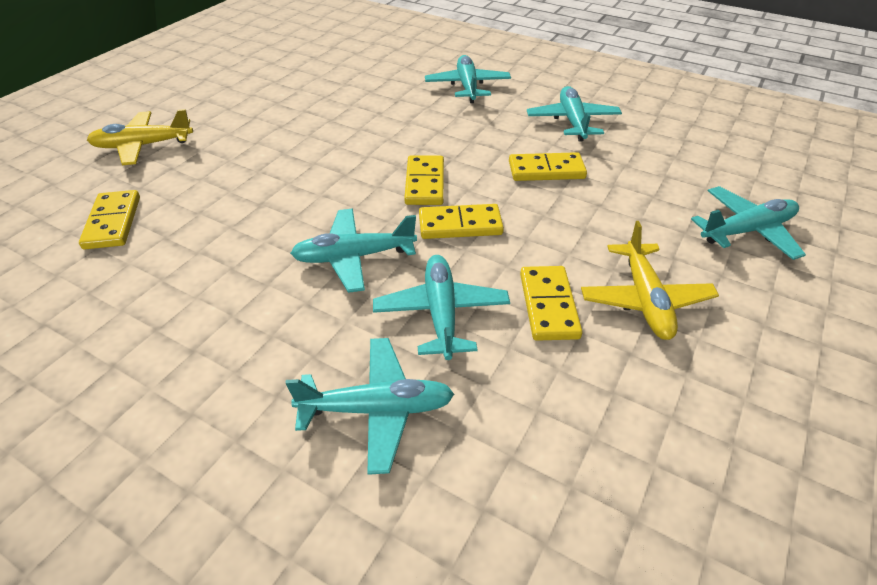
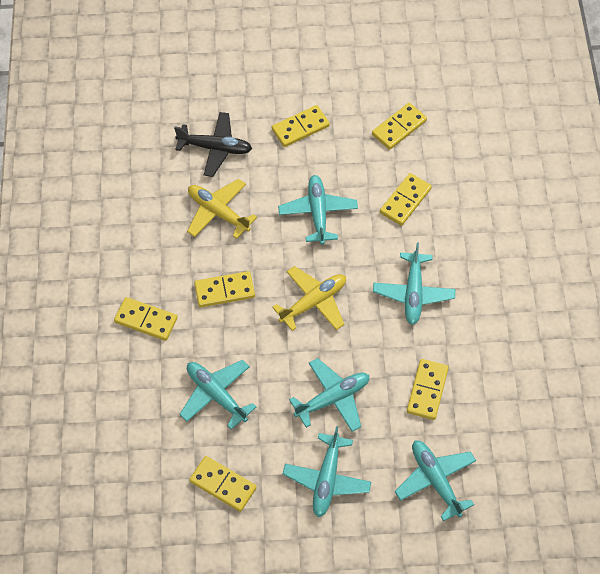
black plane: none = 0 -> [174,112,252,177] = 1
yellow domino: [79,190,140,249] [404,155,444,205] [419,204,504,239] [509,152,587,181] [520,266,582,341] = 5 -> [114,297,178,341] [189,456,257,512] [194,271,255,307] [272,105,330,147] [372,103,427,150] [380,173,432,226] [407,359,449,420] = 7

